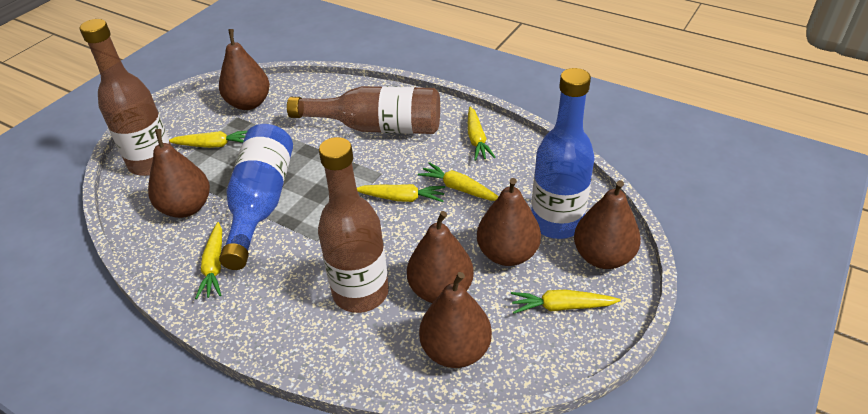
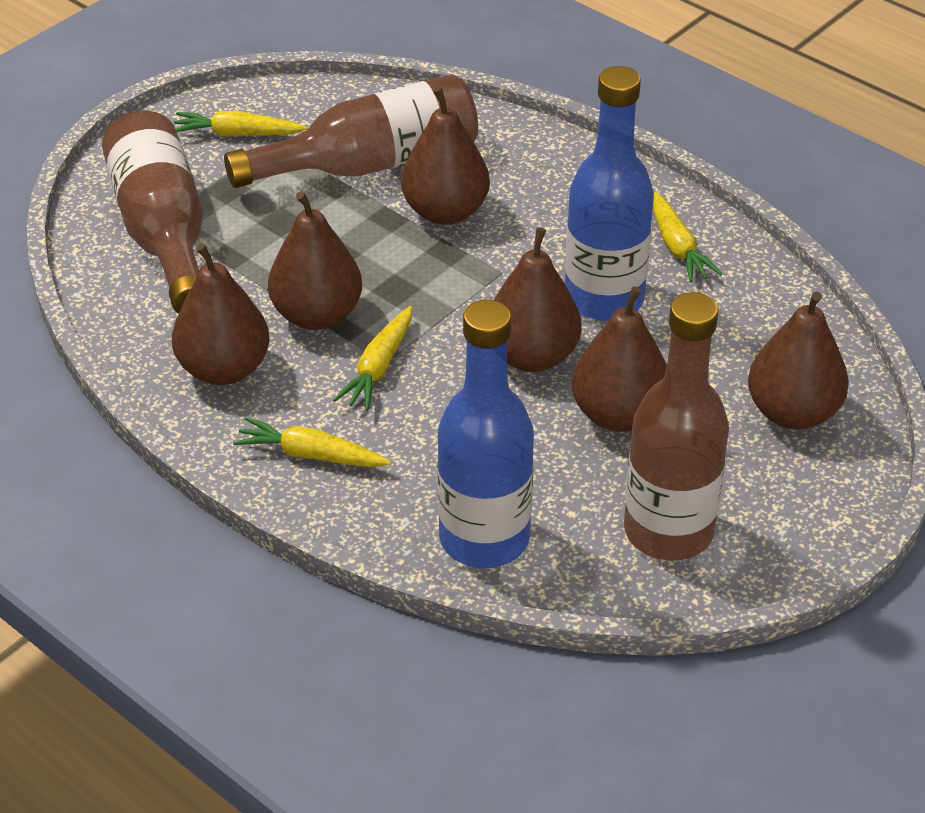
yellow carrot: [169,131,247,148] [195,222,222,299] [357,184,445,202] [418,162,499,201] [468,107,496,161] [511,289,621,313] = 6 -> [174,111,307,136] [233,417,391,467] [333,306,412,410] [653,192,722,283] = 4

